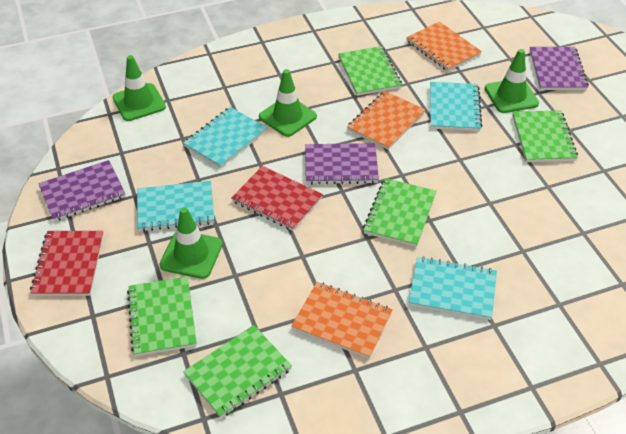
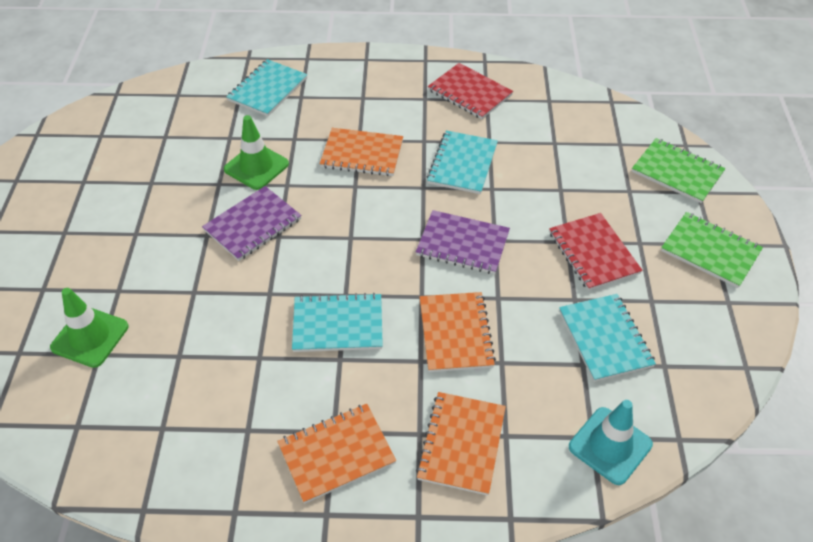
green notebook: [127,276,197,357] [183,325,292,418] [338,46,402,96] [363,178,436,247] [512,110,578,162] = 5 -> [632,138,725,203] [661,212,763,288] = 2
green traffic cone: [113,55,166,121] [160,207,223,279] [259,69,317,137] [485,49,539,113] = 4 -> [50,288,129,368] [224,115,289,190] = 2
orange notebook: [291,282,393,359] [347,91,426,150] [406,22,482,71] = 3 -> [277,404,396,504] [320,128,403,176] [416,392,506,495] [420,292,496,372] = 4
purple notebook: [38,160,126,221] [305,143,379,185] [529,47,589,90] = 3 -> [202,186,301,261] [416,210,510,274] = 2
turquoise traffic cone: none = 0 -> [569,400,653,485] = 1

